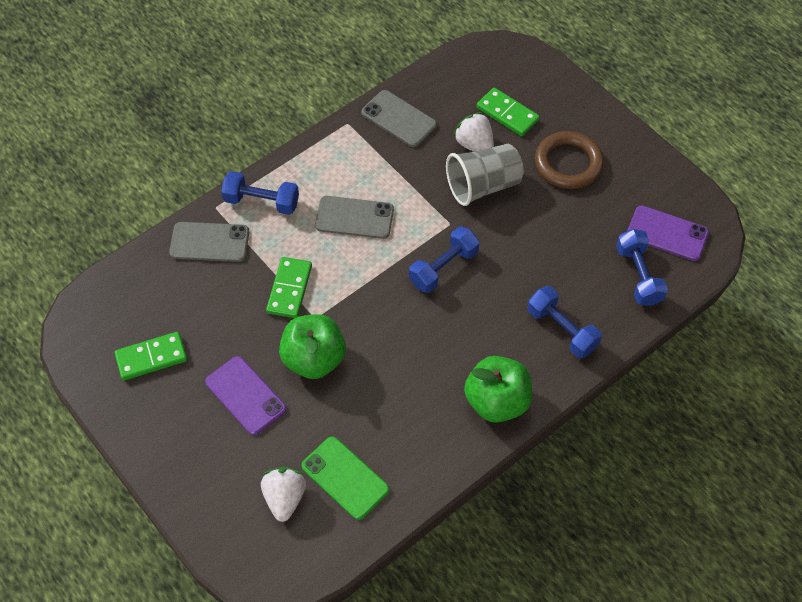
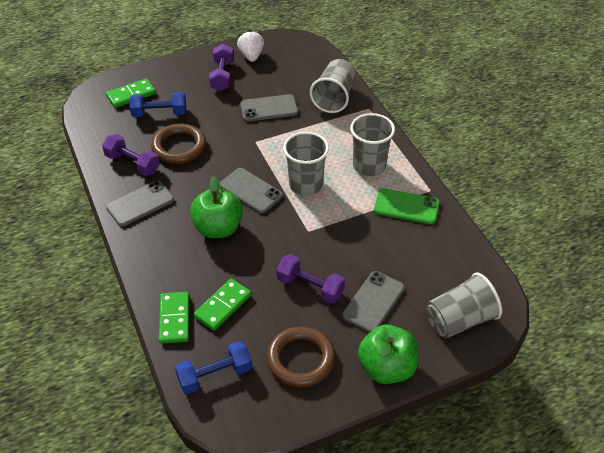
blue dumbbell: [221,171,299,215] [409,226,480,293] [527,286,602,358] [616,229,668,306] = 4 -> [129,92,186,117] [175,341,252,394] = 2
brown ring: [535,131,604,189] = 1 -> [151,124,206,164] [267,326,335,387] = 2
grey cup: [446,144,524,206] = 1 -> [283,132,329,196] [310,59,356,113] [350,113,395,176] [426,273,502,338] = 4
grey phone: [169,222,249,262] [315,196,394,239] [361,90,437,147] = 3 -> [106,181,174,226] [219,168,283,213] [240,94,298,122] [342,271,405,332] = 4
purple dumbbell: none = 0 -> [102,134,160,176] [209,44,234,91] [277,254,345,304] = 3
purple phone: [205,356,286,435] [627,205,709,261] = 2 -> none = 0
white strawberry: [261,467,306,522] [453,112,494,152] = 2 -> [237,30,264,62] = 1

